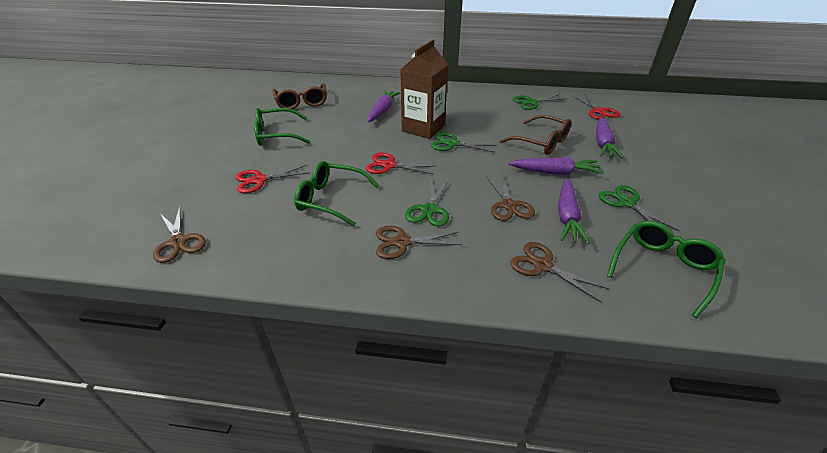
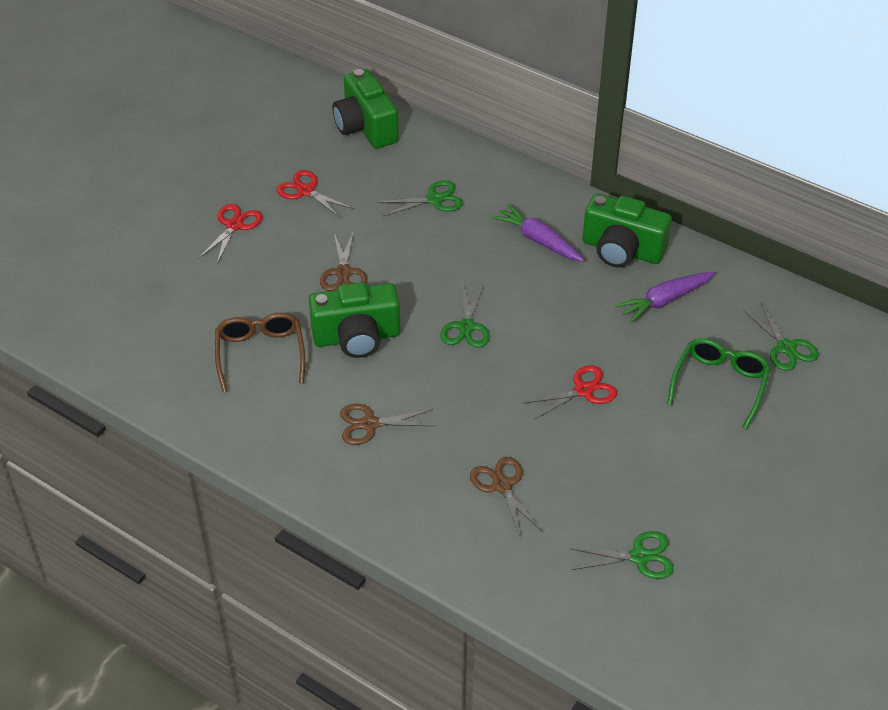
brown carton: [400,40,448,139] = 1 -> none = 0
brown glasses: [272,83,327,109] [500,115,571,155] = 2 -> [215,313,305,392] = 1
brown scissors: [153,206,206,263] [376,226,462,259] [486,174,535,221] [510,242,610,302] = 4 -> [320,231,367,291] [340,404,436,445] [470,457,542,539] = 3
green camera: none = 0 -> [309,282,400,358] [333,69,399,149] [583,194,672,267] = 3
green glasses: [254,108,310,146] [294,161,379,226] [607,221,725,318] = 3 -> [667,338,771,429] = 1
purple carrot: [368,90,401,122] [508,157,603,175] [558,178,590,244] [596,117,623,158] = 4 -> [492,204,584,262] [615,272,715,323] = 2

